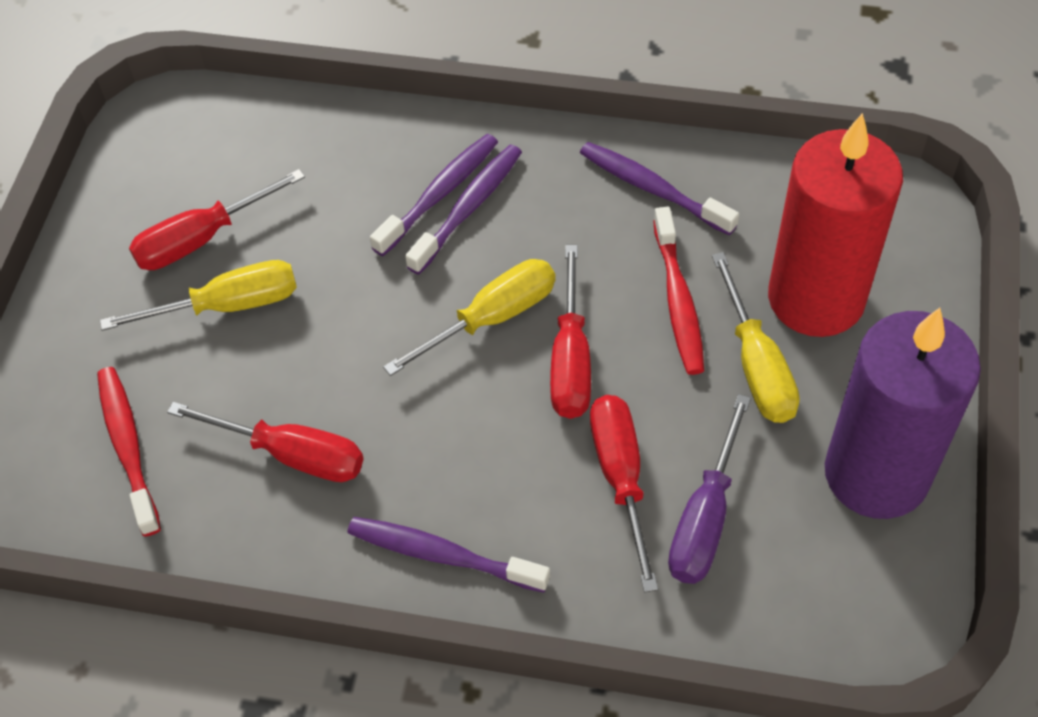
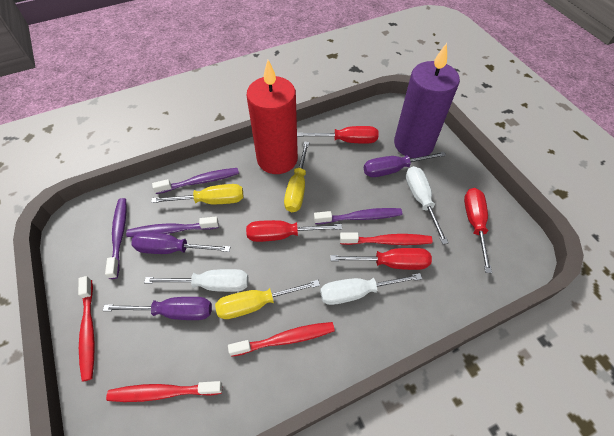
purple screwdriver: [668,394,751,584] = 1 -> [103,297,212,320] [131,232,230,254] [364,152,446,177] = 3
red toothbrush: [97,367,161,536] [653,207,704,375] = 2 -> [78,276,95,382] [106,381,222,402] [228,322,335,357] [340,232,433,245] = 4
white screwdriver: none = 0 -> [144,269,248,292] [320,273,422,305] [406,166,448,244] = 3

